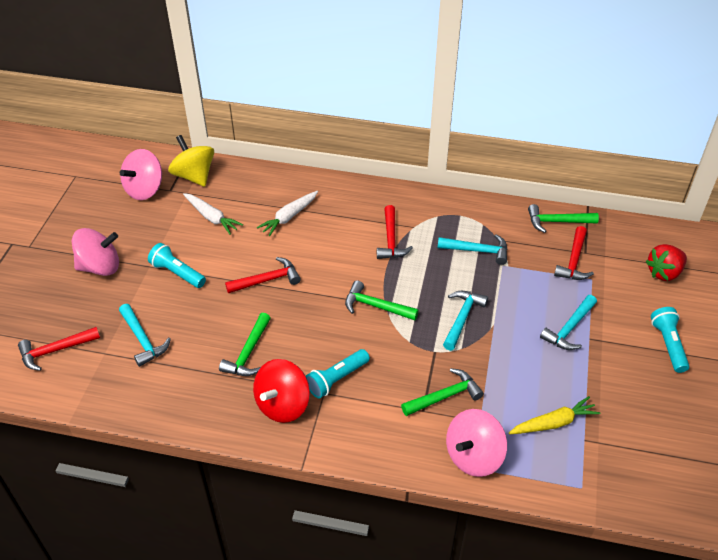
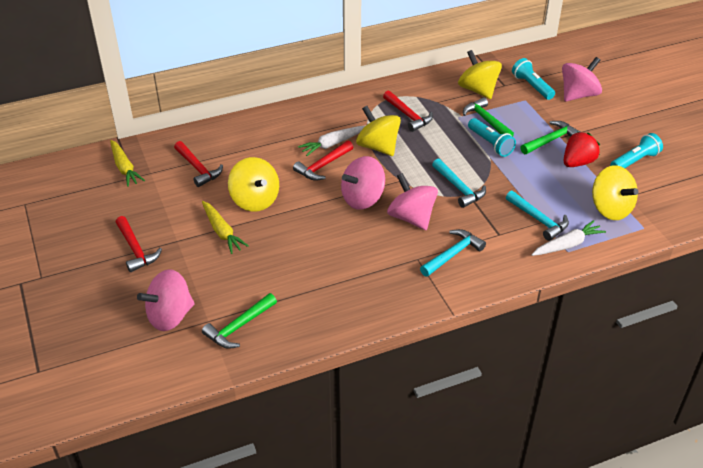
green hammer: [219,313,271,376] [345,280,419,320] [401,368,484,416] [528,204,599,233] = 4 -> [202,293,277,349] [463,97,514,137] [520,121,580,154] = 3
pink spinning top: [72,228,119,276] [120,149,162,200] [446,409,507,477] = 3 -> [137,269,195,331] [341,156,385,210] [387,173,438,230] [562,57,602,102] = 4
red spinning top: [253,359,310,423] = 1 -> none = 0
turquoise hammer: [119,304,171,367] [438,234,508,265] [443,291,488,351] [540,295,597,350] = 4 -> [420,229,486,277] [432,159,486,208] [506,191,569,241] = 3
yellow carrot: [509,396,600,434] = 1 -> [110,140,145,187] [202,201,249,254] = 2
yellow spinning top: [168,135,214,187] = 1 -> [228,157,279,212] [356,106,401,156] [458,50,502,99] [592,165,639,220] = 4

